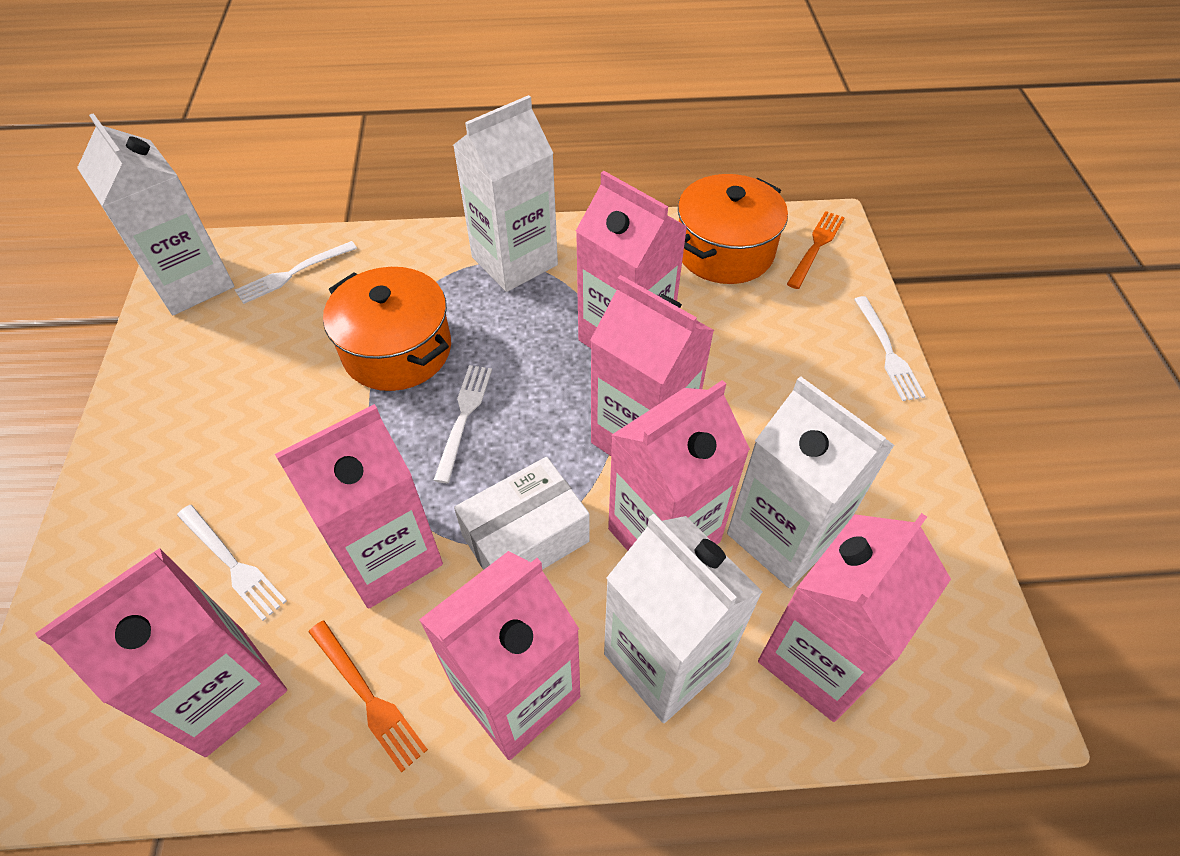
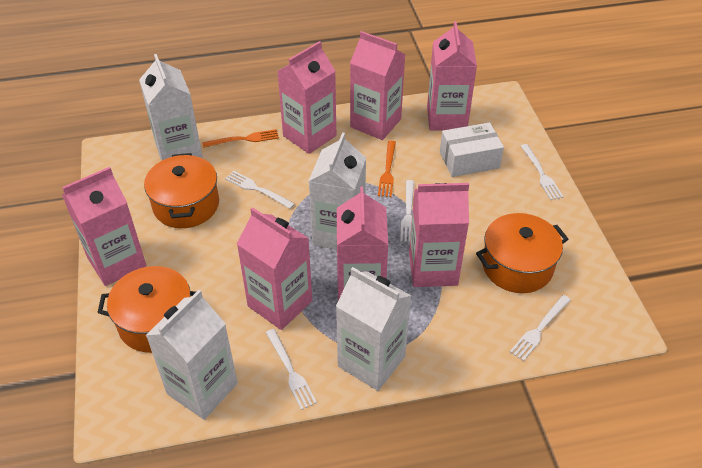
orange pot: [323,267,451,391] [678,174,788,284] = 2 -> [97,266,196,353] [144,153,219,228] [476,213,568,293] = 3
white fork: [177,505,287,621] [235,241,357,304] [434,365,492,483] [854,296,926,401] = 4 -> [225,171,295,209] [266,329,317,410] [400,180,414,242] [510,295,571,361] [521,144,563,200] = 5

